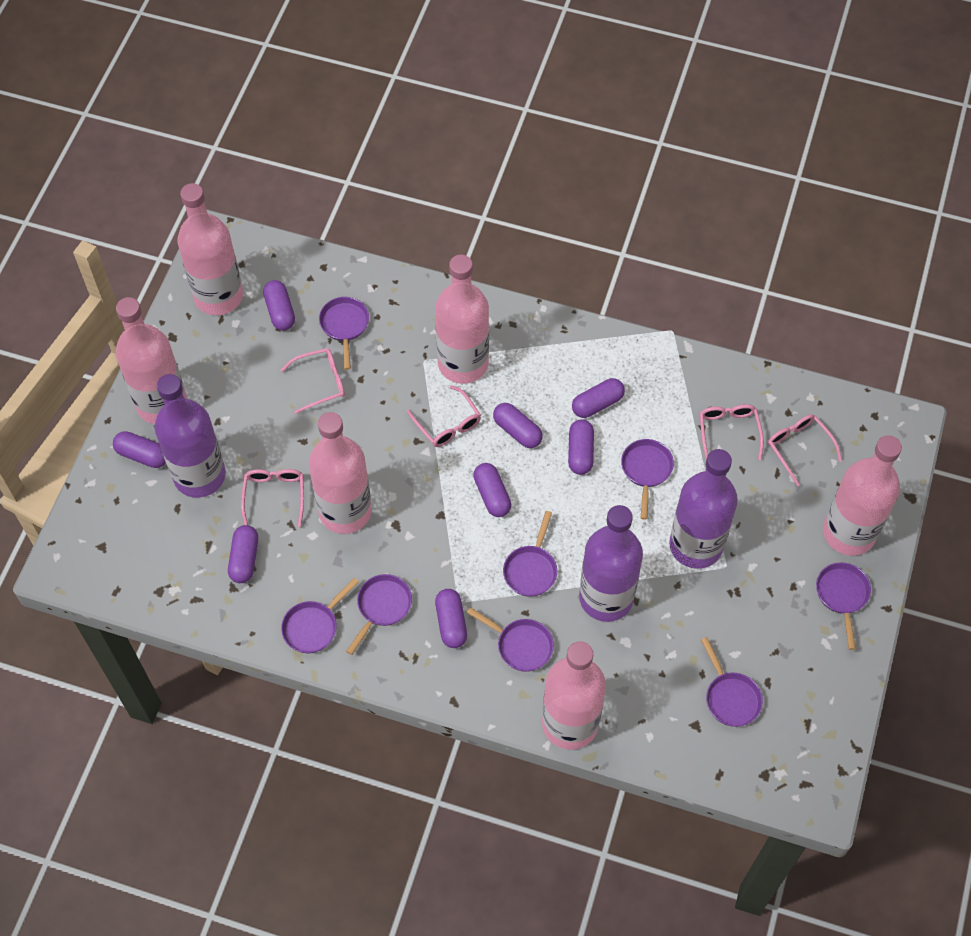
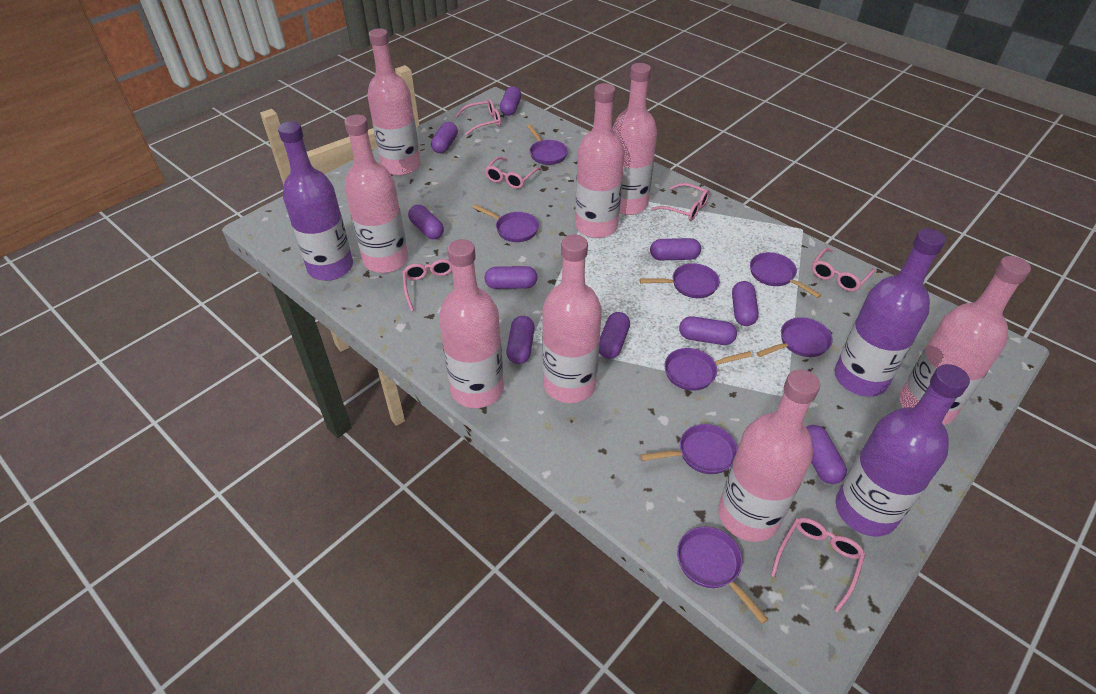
pink bottle: [116,297,187,424] [177,183,243,315] [309,412,372,534] [435,255,489,384] [542,641,606,750] [823,435,902,556] = 6 -> [344,114,408,273] [367,28,421,176] [439,239,504,408] [542,234,602,403] [575,83,625,238] [612,63,657,215] [718,369,820,542] [899,256,1031,425] = 8
pink glasses: [241,469,304,527] [281,348,345,414] [407,385,481,447] [700,404,764,460] [768,414,842,486] = 5 -> [402,259,452,312] [456,99,501,136] [485,156,541,189] [651,183,710,221] [771,518,865,613] [812,248,875,292] = 6
purple capsule: [113,431,166,468] [228,525,258,583] [263,280,295,331] [435,589,467,648] [473,463,511,517] [493,403,543,448] [568,419,594,475] [572,378,625,418] = 8 -> [408,205,444,239] [431,122,458,153] [484,266,538,289] [500,86,521,116] [506,316,535,364] [599,312,630,359] [650,238,701,260] [679,316,737,345] [732,281,759,326] [806,425,847,484] = 10

